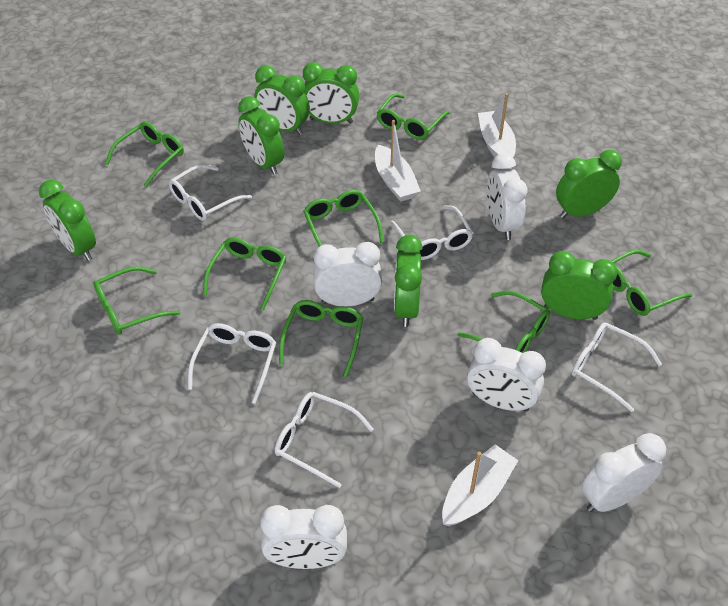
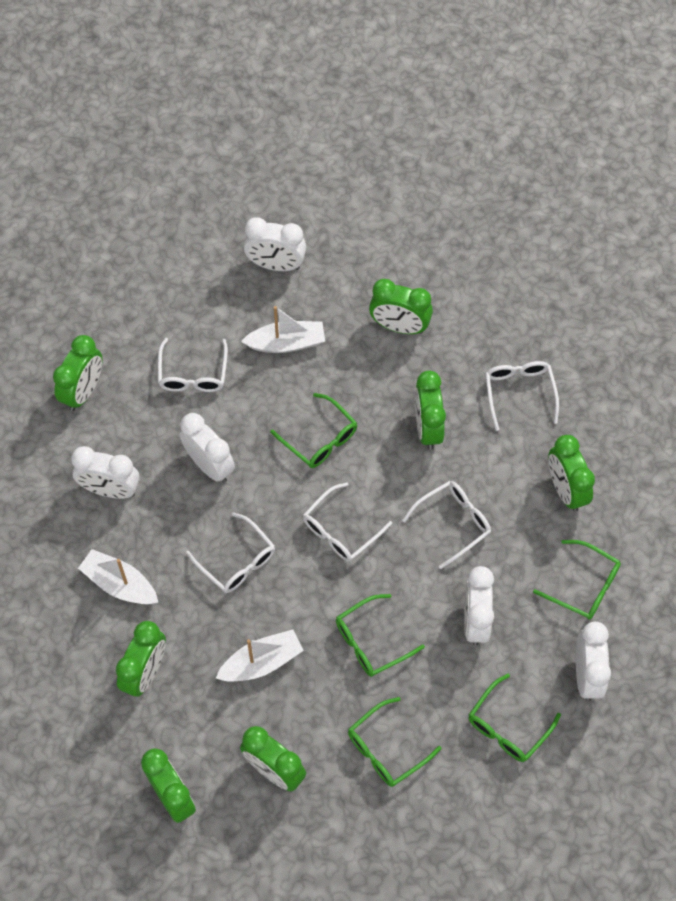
green glasses: [93,266,181,335] [105,122,184,187] [203,237,287,311] [279,300,363,377] [303,190,384,247] [377,93,450,140] [458,291,550,353] [612,250,692,316] = 8 -> [270,393,357,468] [336,594,425,677] [348,697,442,787] [468,674,561,762] [533,540,621,620] = 5

